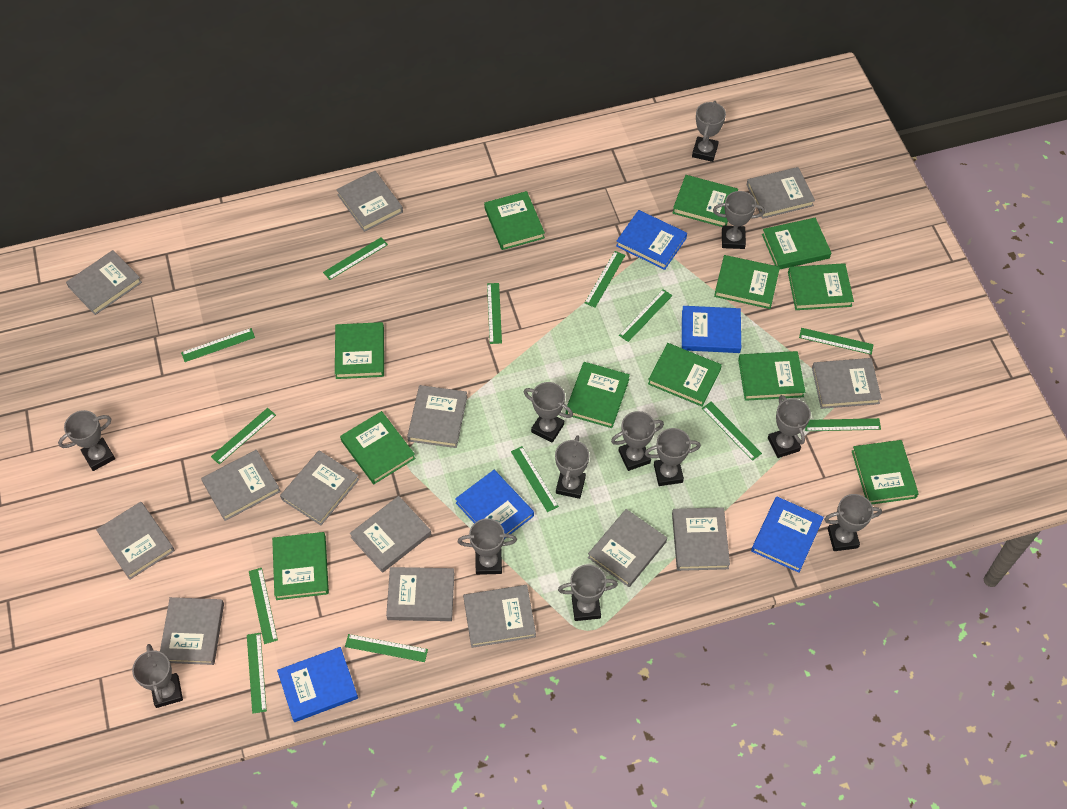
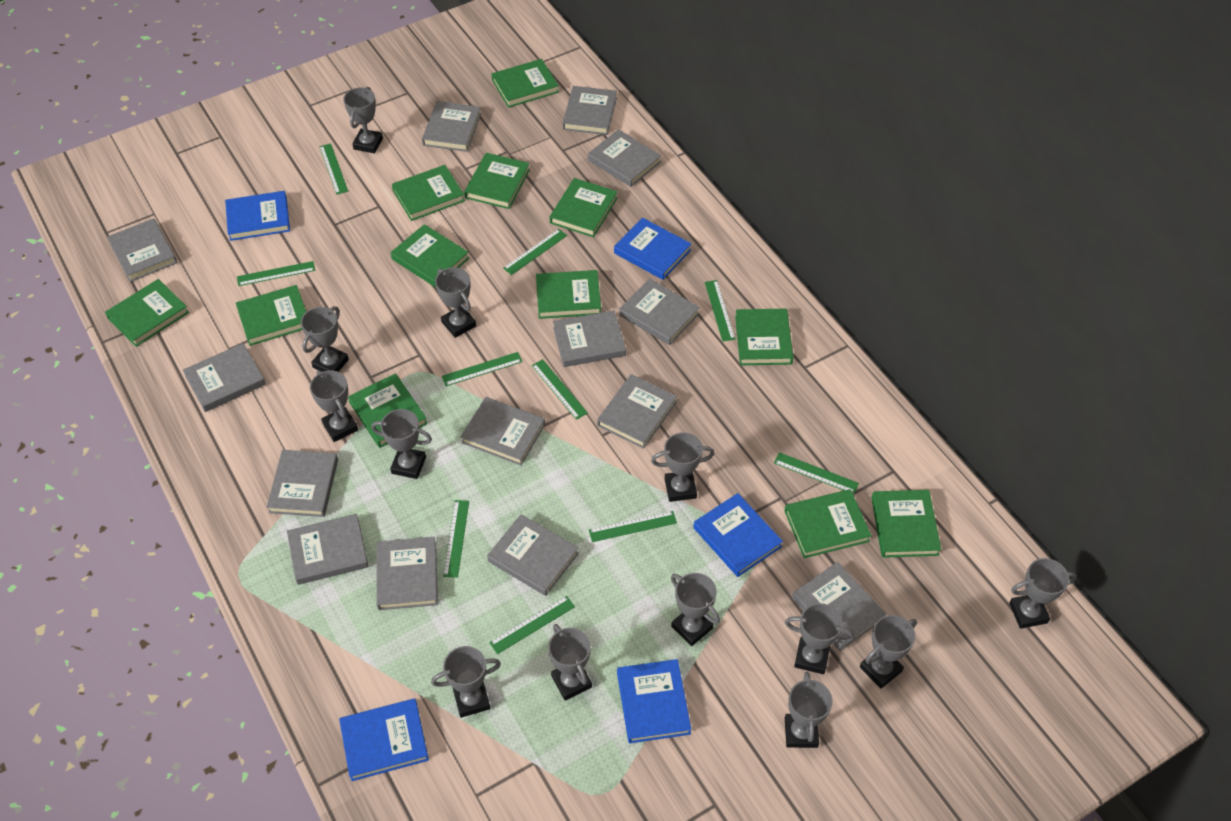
green ruler: [181,328,255,362] [211,408,276,464] [247,633,267,714] [249,568,278,644] [323,237,388,280] [345,634,428,662] [487,283,502,344] [511,446,559,512] [585,251,625,308] [619,289,673,342] [702,402,762,461] [799,328,874,355] [805,418,881,431] = 13 -> [237,261,315,286] [319,144,348,195] [442,352,523,386] [443,500,469,578] [489,596,575,654] [503,229,567,275] [531,359,588,420] [589,511,677,542] [705,280,735,341] [774,452,859,494] = 10
grey trophy: [58,410,115,471] [132,644,183,708] [458,518,517,575] [524,382,573,443] [555,435,589,499] [558,565,618,621] [611,411,664,471] [644,428,701,486] [692,101,726,162] [713,191,765,249] [768,395,811,458] [824,494,882,551] = 12 -> [301,306,349,372] [310,370,358,442] [343,87,383,153] [371,409,432,479] [431,646,501,718] [435,267,476,338] [548,624,592,701] [651,432,714,502] [671,573,720,646] [785,603,854,674] [785,672,832,748] [860,615,917,688] [1009,558,1077,629] = 13

